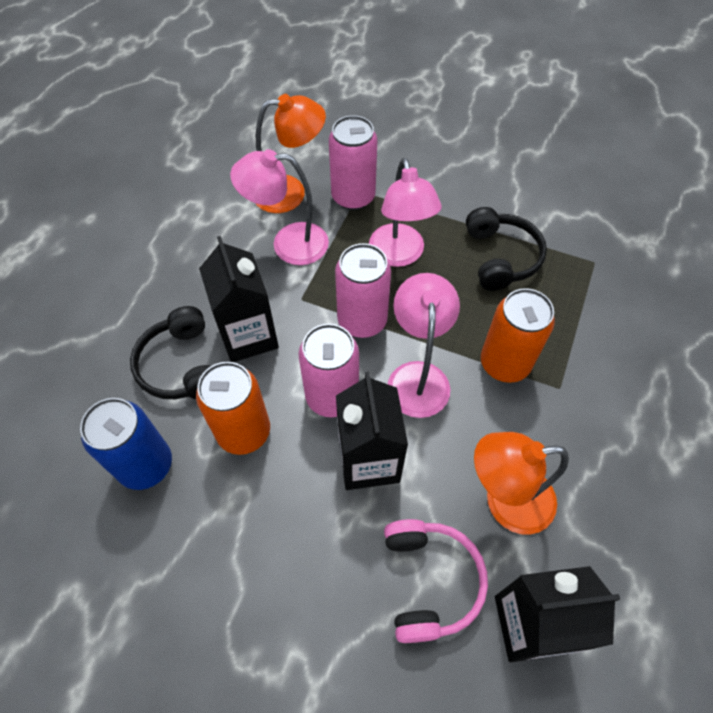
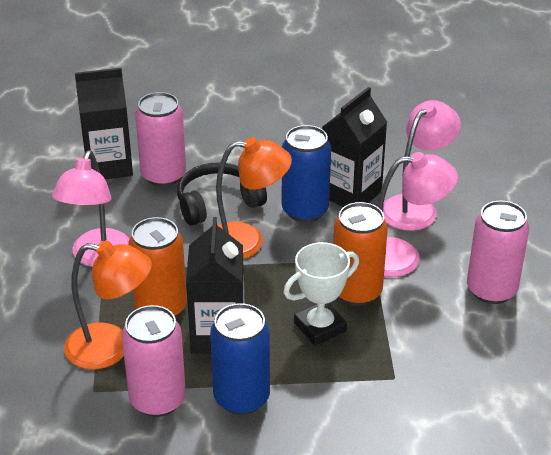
black headphones: [130,306,211,399] [466,207,547,291] = 2 -> [177,163,267,225] = 1
blue can: [80,398,172,490] = 1 -> [210,303,270,415] [282,125,331,222] = 2
pink headphones: [384,519,488,643] = 1 -> none = 0
white trophy: none = 0 -> [284,242,359,346] = 1

